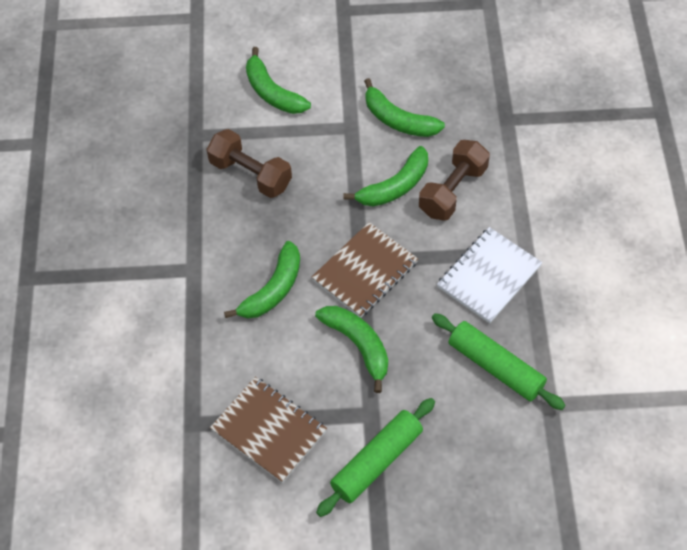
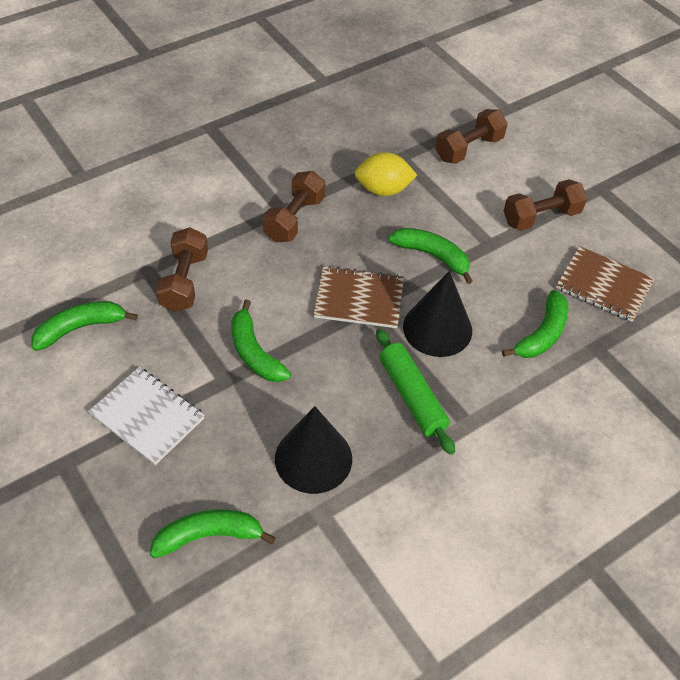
black cone: none = 0 -> [275,406,352,494] [403,271,472,357] = 2
brown dumbbell: [207,129,292,198] [419,140,490,221] = 2 -> [156,227,208,312] [263,171,326,242] [435,109,508,164] [504,179,587,231] = 4
green rolling pin: [316,398,435,517] [432,313,566,410] = 2 -> [376,329,455,455] = 1
yellow lemon: none = 0 -> [354,152,417,196] = 1

